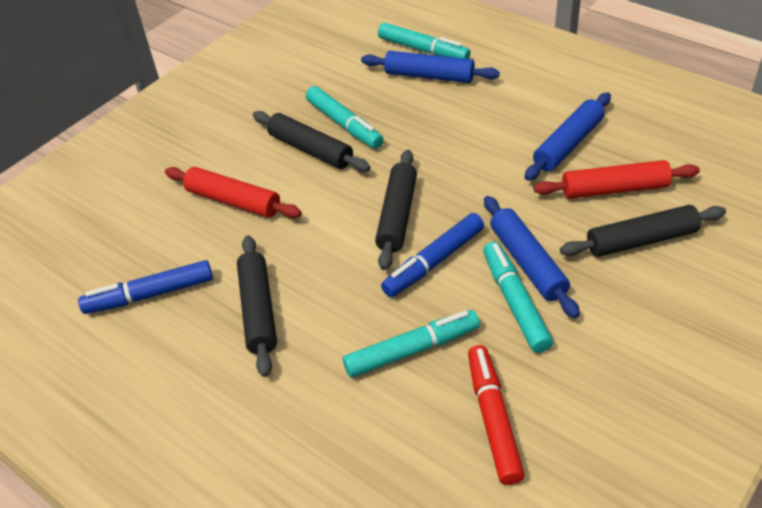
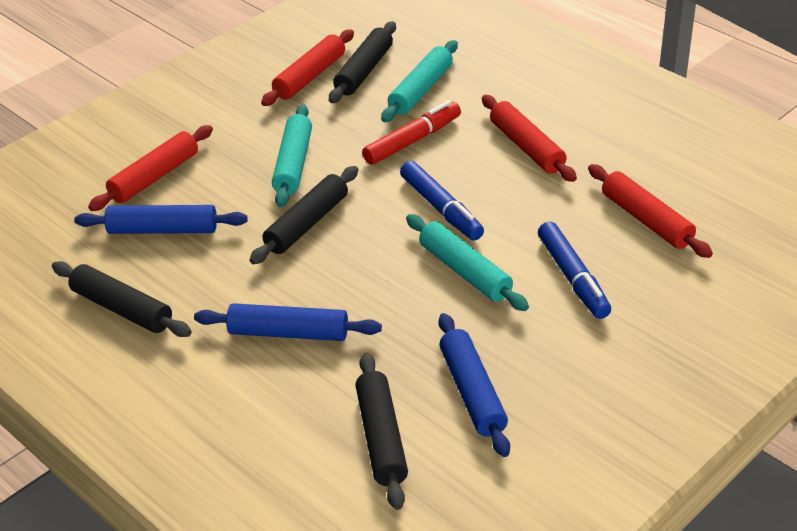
red rolling pin: [165,167,302,218] [533,160,700,199] = 2 -> [88,125,213,211] [261,29,354,106] [482,95,577,182] [588,164,713,258] = 4
turquoise marker: [306,86,384,149] [343,310,480,378] [378,23,470,59] [483,242,553,353] = 4 -> none = 0
turquoise rolling pin: none = 0 -> [272,104,312,208] [381,40,458,122] [406,214,529,311] = 3

